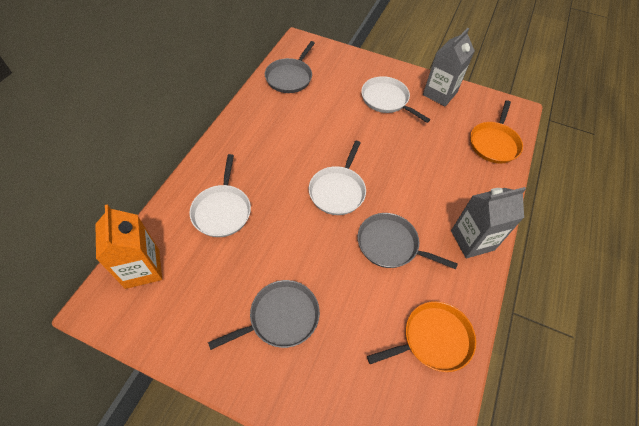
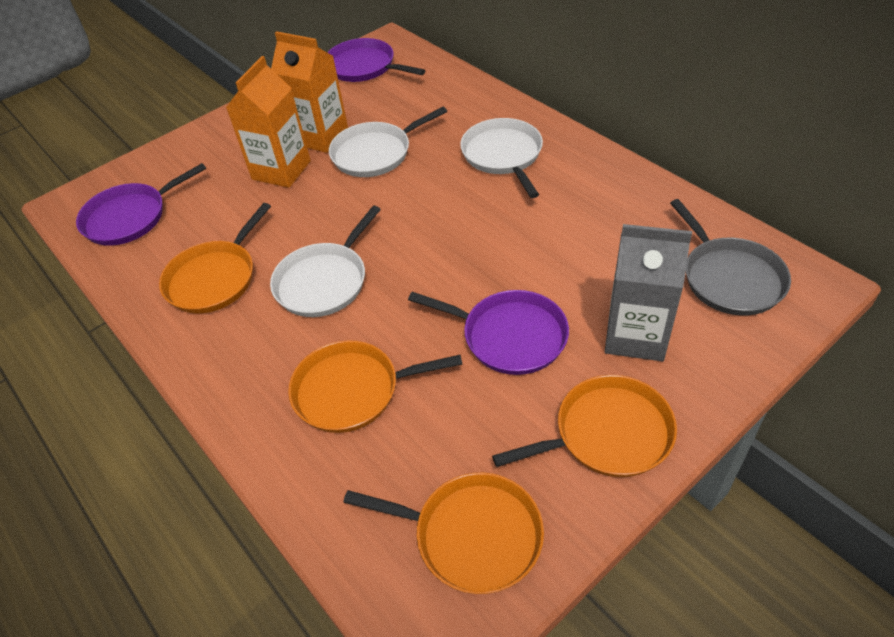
grey carton: [423,28,475,106] [451,187,526,258] = 2 -> [605,224,692,361] = 1
grey pan: [208,280,320,350] [265,41,315,93] [358,213,458,269] = 3 -> [670,199,791,315] = 1
orange carton: [95,204,162,289] = 1 -> [226,56,311,188] [271,31,348,153] = 2
orange pan: [367,301,476,372] [470,100,523,163] = 2 -> [159,203,271,313] [288,341,463,433] [343,473,544,594] [492,375,677,477] = 4
purple pan: none = 0 -> [76,163,206,246] [327,38,425,82] [408,290,569,375] = 3

